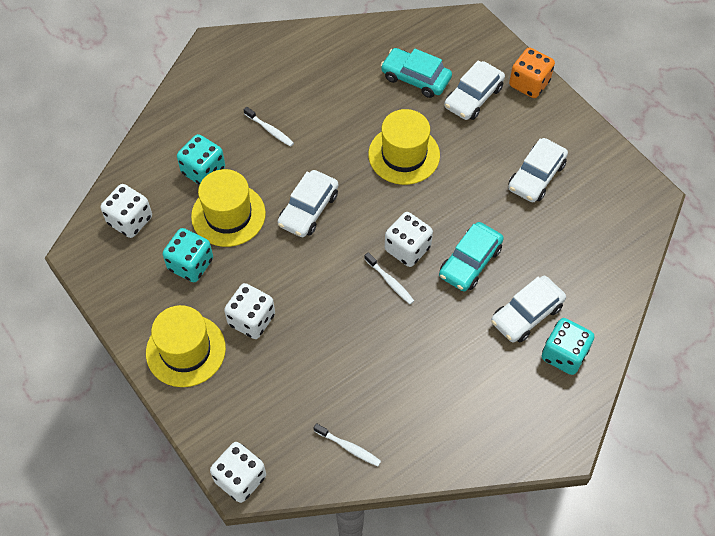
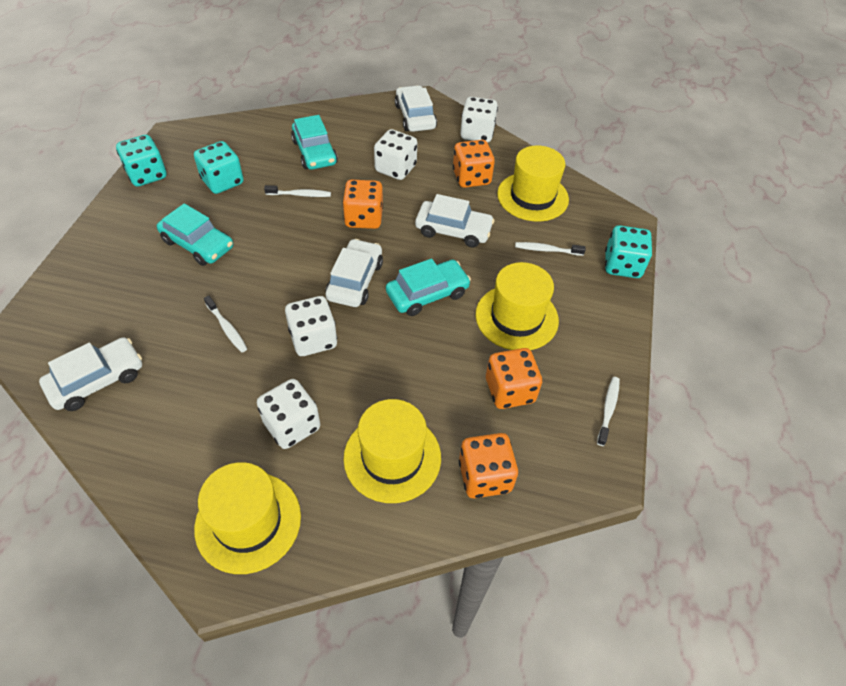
orange dice: [509,47,555,98] = 1 -> [342,179,383,229] [453,140,495,188] [459,433,518,498] [486,348,542,409] = 4
turquoise car: [381,48,452,98] [439,222,504,291] = 2 -> [157,203,233,266] [291,115,338,170] [386,259,471,316] = 3
white toothbrush: [244,107,294,147] [314,423,381,466] [365,252,414,304] = 3 -> [204,296,247,352] [264,185,331,197] [515,242,586,256] [597,377,620,446] = 4
yellow hat: [146,305,226,387] [191,169,266,247] [368,109,440,185] = 3 -> [194,462,301,574] [344,399,441,503] [476,262,559,350] [497,145,569,222] = 4

